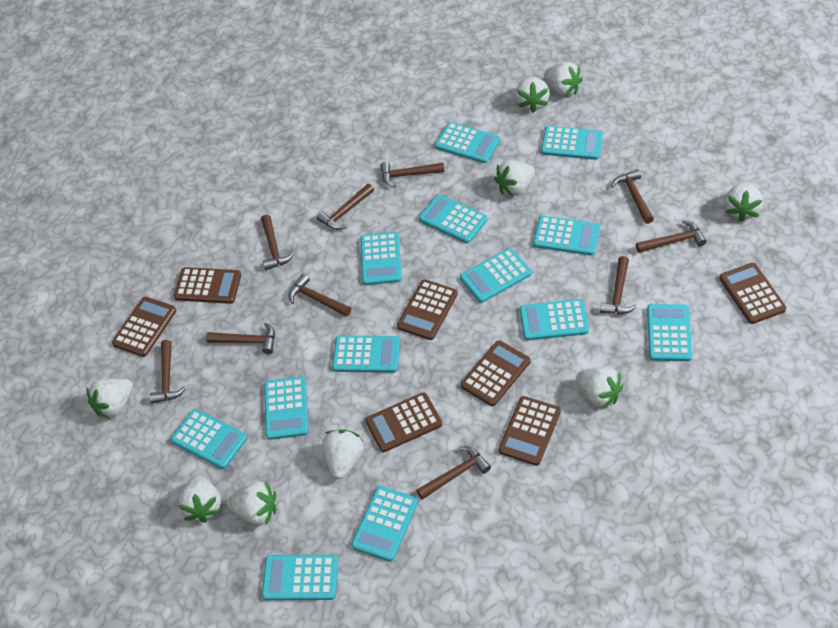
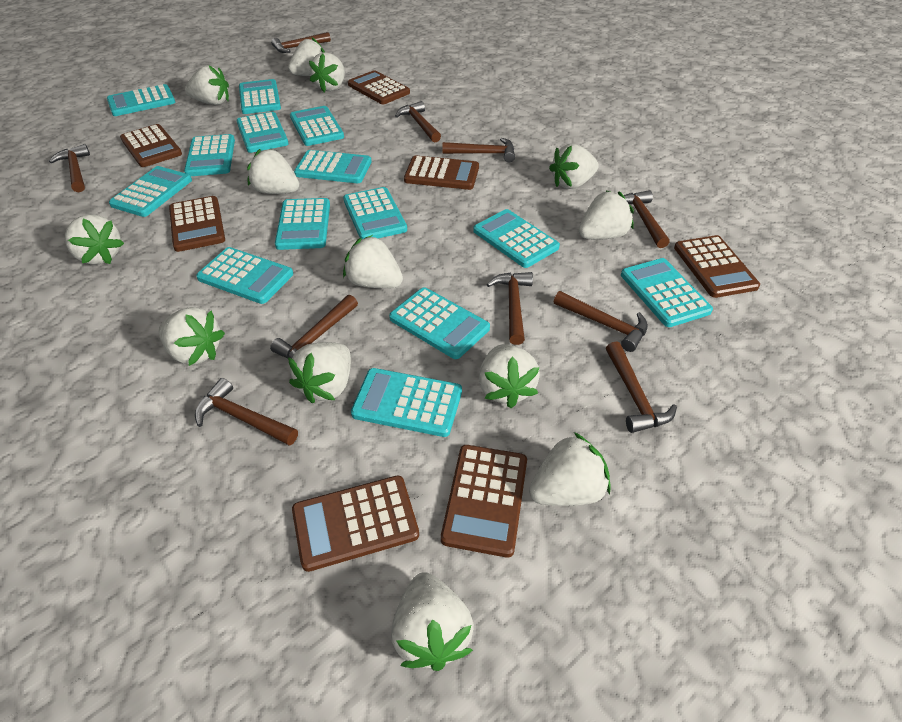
turquoise calculator: [171,409,247,469] [262,555,338,600] [264,376,309,440] [332,335,400,373] [351,486,418,561] [360,232,402,285] [419,194,487,243] [435,122,500,163] [460,248,531,303] [520,299,589,341] [533,216,600,256] [541,126,603,160] [647,304,692,361] = 13 -> [107,84,175,116] [109,166,192,217] [184,134,235,176] [196,247,293,304] [237,112,289,153] [239,79,281,114] [275,198,330,250] [290,106,344,146] [294,150,372,183] [343,187,407,240] [351,368,462,437] [389,287,490,359] [473,209,560,268] [621,258,713,327] = 14
white strawberry: [86,378,133,419] [178,475,221,523] [227,482,276,525] [322,429,364,479] [494,160,535,197] [515,77,550,113] [544,62,583,96] [576,367,623,409] [725,182,763,222] = 9 -> [65,214,124,264] [159,307,225,366] [185,66,229,105] [247,149,299,194] [288,38,325,76] [288,342,351,404] [309,52,345,92] [343,235,403,288] [391,572,474,671] [479,344,540,408] [529,432,611,506] [549,144,599,189] [579,190,634,240] = 13

